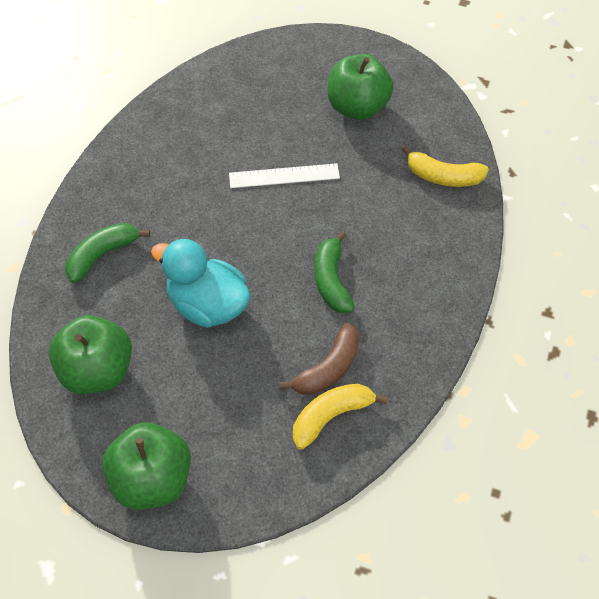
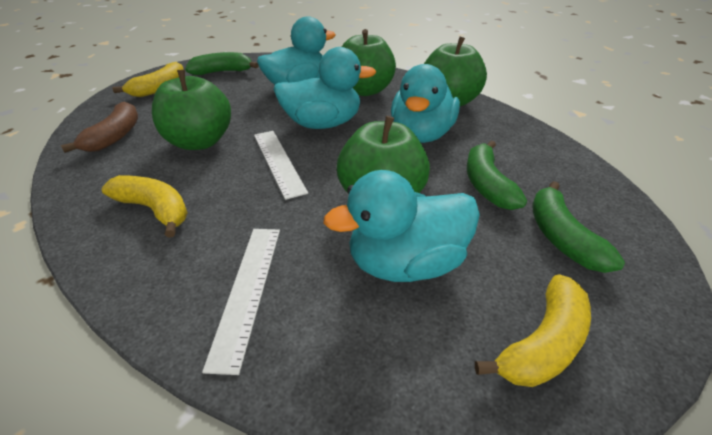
green apple: [49,315,132,394] [102,422,191,510] [327,54,393,120] = 3 -> [152,70,231,150] [337,116,430,193] [342,29,396,96] [424,37,487,106] = 4
green banana: [65,223,150,283] [314,231,355,313] = 2 -> [185,52,258,75] [467,141,527,210] [532,181,625,273] = 3
turquoise duck: [151,238,251,328] = 1 -> [257,16,336,85] [273,47,376,129] [323,170,480,282] [391,64,460,143] = 4
white ruler: [229,163,340,188] = 1 -> [202,229,280,375] [254,131,308,200] = 2
yellow banana: [293,384,387,450] [402,146,489,187] = 2 -> [102,175,188,238] [112,62,184,97] [475,274,591,387] = 3

